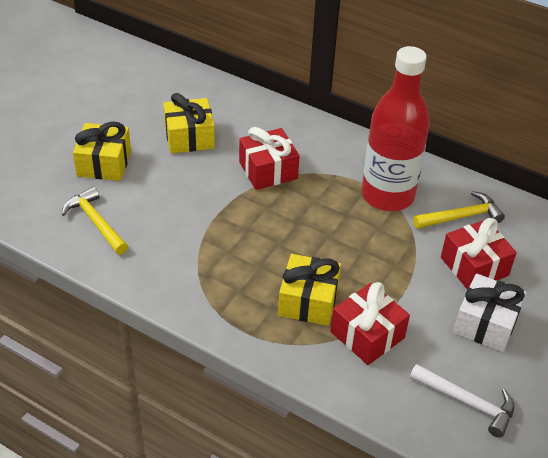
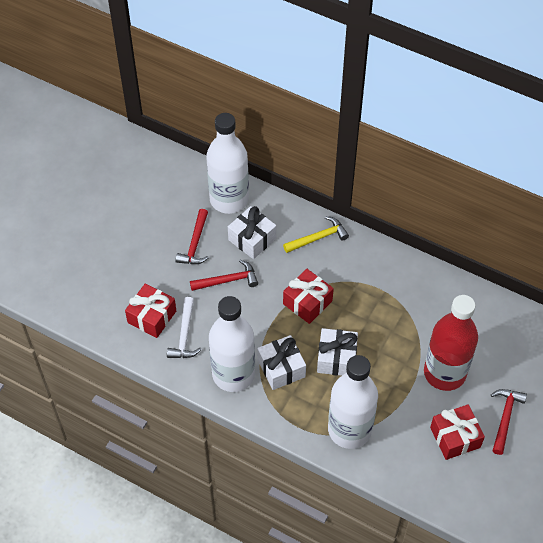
red hammer: none = 0 -> [175,209,209,264] [190,260,258,291] [491,389,527,455] = 3
white bottle: none = 0 -> [206,113,249,214] [209,296,255,392] [328,355,378,449] = 3
white gift: [453,273,526,352] = 1 -> [228,206,276,259] [257,335,306,390] [317,328,358,376] = 3
yellow gift: [73,122,131,181] [163,93,215,153] [278,254,341,326] = 3 -> none = 0
yellow hammer: [61,187,128,255] [413,191,505,229] = 2 -> [283,216,349,253] = 1

